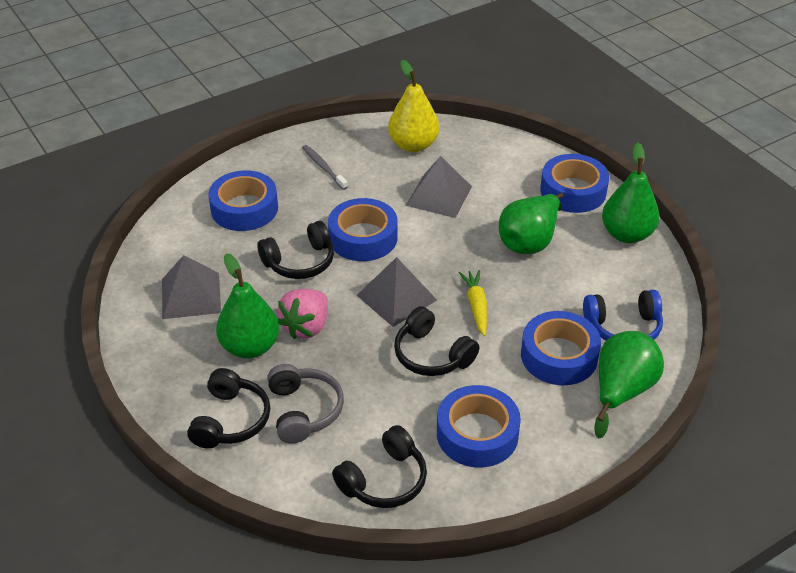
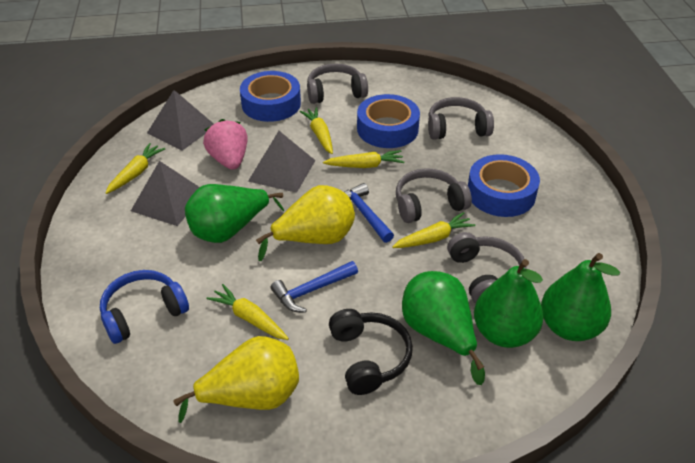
black headphones: [187,368,270,449] [257,221,334,279] [332,425,427,508] [394,306,479,376] = 4 -> [329,309,413,395] = 1
blue hammer: none = 0 -> [271,261,358,313] [344,183,394,243] = 2
blue tape: [208,170,278,231] [328,198,398,261] [437,385,521,468] [521,311,601,385] [540,154,609,213] = 5 -> [240,71,301,122] [357,94,420,148] [468,154,540,217] = 3
grey headphones: [267,364,344,444] = 1 -> [307,64,368,104] [396,168,472,223] [428,97,494,140] [447,232,527,304] = 4
grey toothbrush: [302,145,348,190] = 1 -> none = 0
yellow carrot: [459,270,487,336] = 1 -> [105,143,165,194] [207,284,289,340] [300,107,333,154] [323,150,404,168] [392,212,476,248] = 5
yellow pear: [388,60,439,152] = 1 -> [173,336,299,423] [256,185,355,261] = 2

